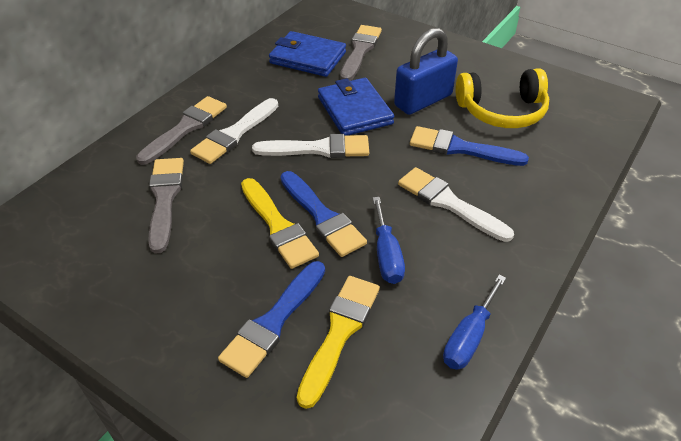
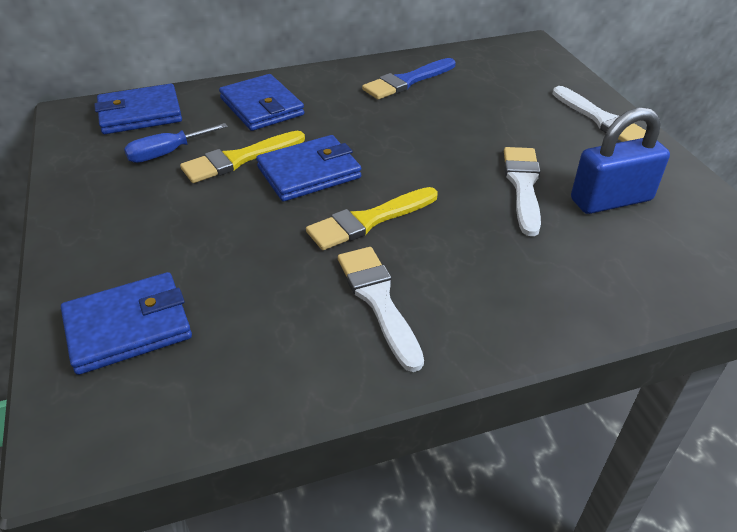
blue brush: [218,261,325,378] [280,171,367,257] [410,126,529,166] = 3 -> [362,58,455,99] = 1
blue screwdriver: [373,197,405,284] [443,275,506,370] = 2 -> [124,123,228,163] = 1
blue wallet: [269,31,346,77] [318,78,394,136] = 2 -> [61,272,192,375] [94,84,182,134] [219,74,304,131] [256,135,361,201] = 4
grey brush: [136,96,227,165] [148,158,184,254] [340,25,382,81] = 3 -> none = 0
yellow headphones: [455,68,549,128] = 1 -> none = 0

